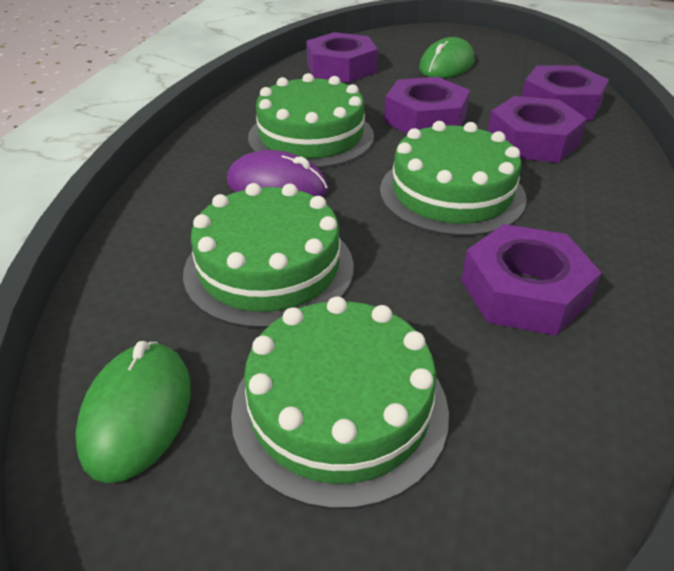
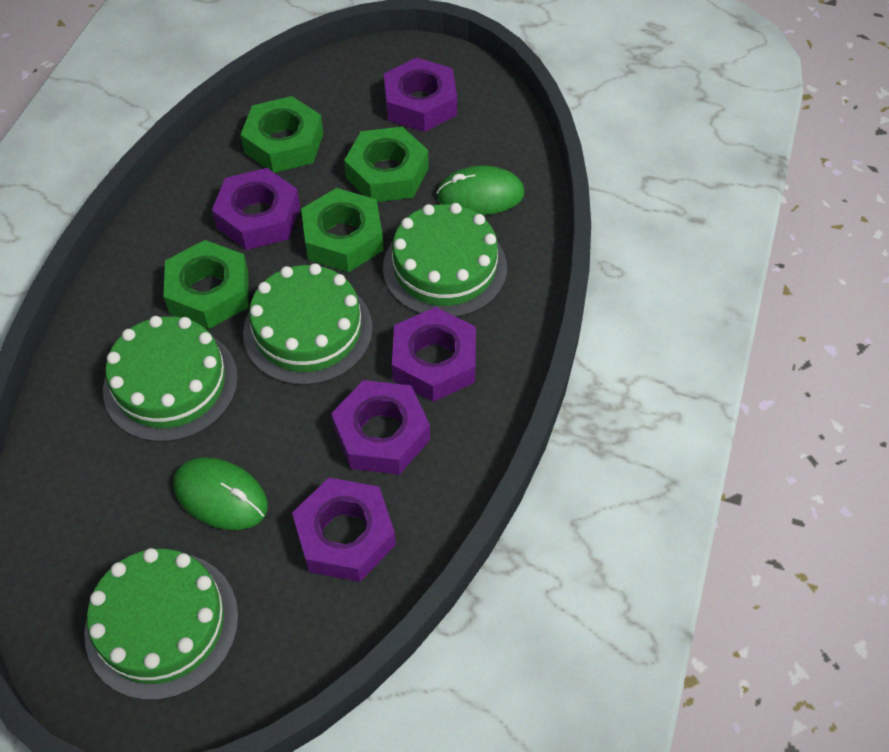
green nut: none = 0 -> [163,240,249,329] [241,96,323,173] [301,188,384,272] [344,127,429,202] = 4
purple mouse: [227,150,328,197] = 1 -> none = 0

